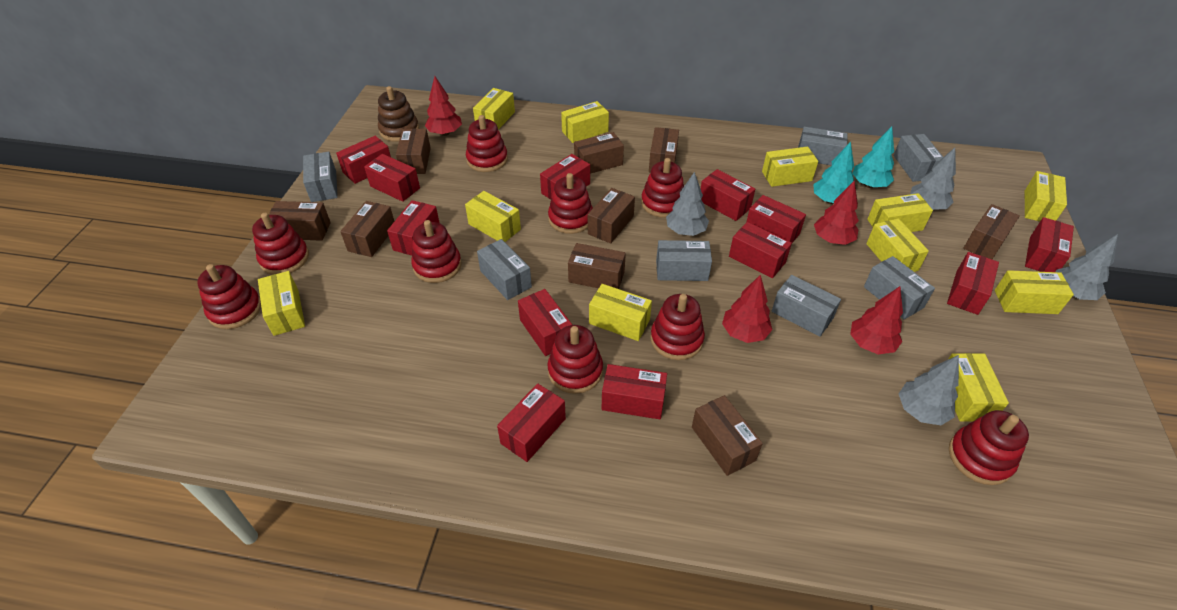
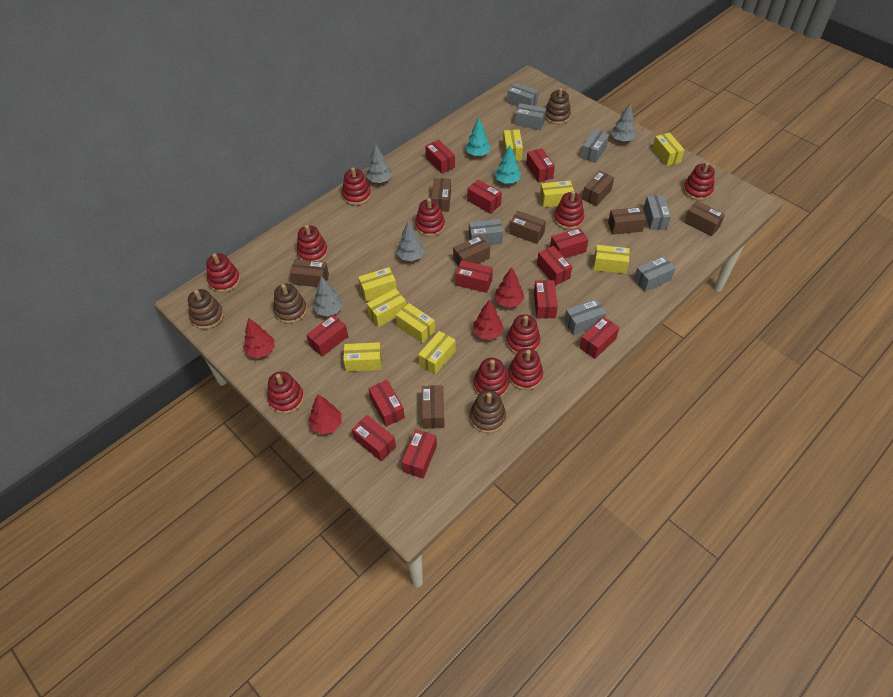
brown box: [269,201,331,241] [340,201,394,257] [396,128,431,174] [568,243,626,289] [574,132,624,174] [588,188,635,243] [649,127,679,172] [692,395,763,476] [963,204,1020,259] = 9 -> [290,259,329,287] [422,385,445,429] [431,178,451,212] [453,235,490,266] [509,211,546,244] [582,171,614,206] [608,207,646,235] [684,201,725,236] = 8
brown stacking toy: [378,86,419,142] = 1 -> [188,289,224,329] [274,284,307,324] [470,390,506,433] [545,88,571,125] = 4
red stacking toy: [197,264,261,329] [252,213,309,275] [411,220,462,283] [466,115,508,172] [547,325,603,394] [548,173,593,234] [641,158,684,218] [650,294,705,360] [949,410,1029,485] = 9 -> [206,253,240,293] [267,371,304,414] [297,225,328,262] [342,167,371,205] [415,198,445,237] [474,358,509,398] [506,314,540,354] [508,348,543,390] [554,191,584,230] [683,162,715,200] = 10
yellow box: [258,271,305,336] [465,191,521,242] [473,88,515,130] [561,101,609,143] [589,284,652,341] [762,146,818,187] [866,218,929,272] [867,193,933,232] [949,353,1009,422] [995,270,1074,314] [1025,171,1067,222] = 11 -> [343,342,382,372] [358,267,397,302] [367,288,406,327] [396,303,435,344] [418,331,456,375] [503,130,523,161] [540,180,574,207] [593,245,630,274] [652,133,684,166] = 9

